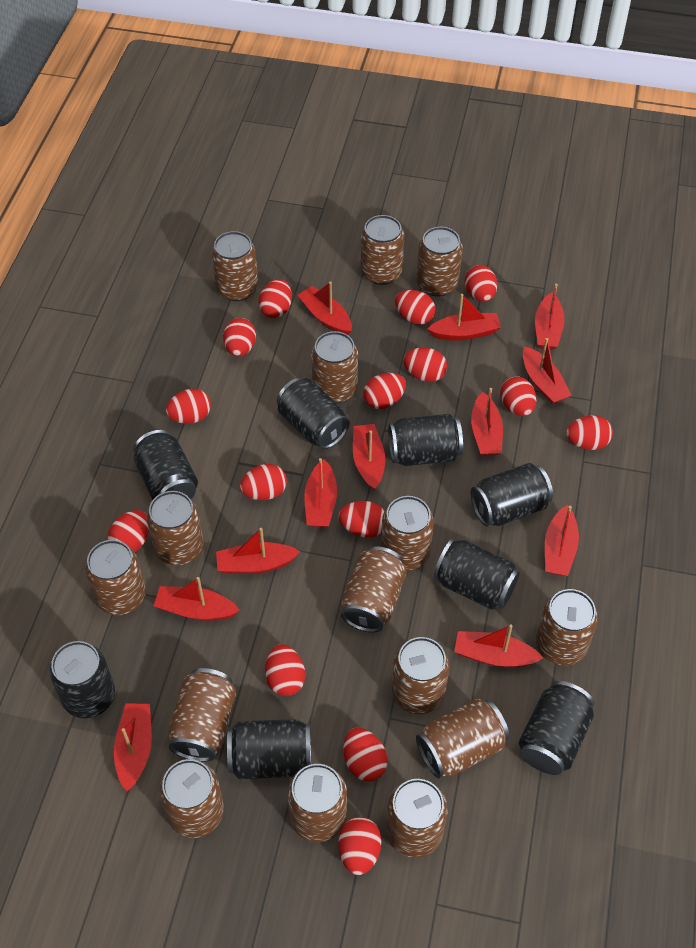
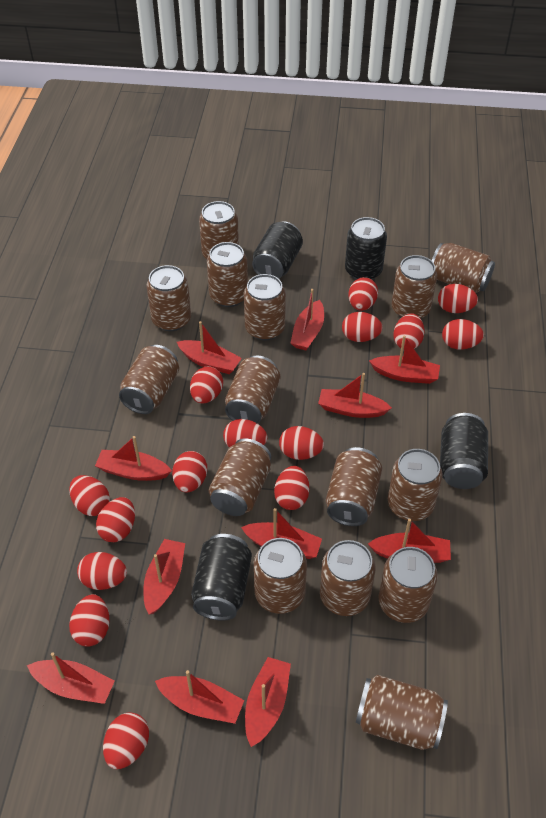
black can: [49,641,115,718] [133,430,198,500] [227,719,311,779] [277,378,350,449] [388,414,463,466] [434,539,520,610] [471,463,553,526] [519,681,594,775] = 8 -> [191,534,252,621] [252,222,303,279] [345,217,387,280] [440,413,488,489] = 4
red boat: [114,704,152,791] [154,577,240,621] [216,528,300,574] [298,281,352,335] [304,458,337,527] [353,424,385,491] [427,294,501,341] [454,624,543,667] [471,388,503,456] [523,338,572,404] [535,284,565,350] [545,505,579,576] = 12 -> [27,652,115,704] [95,436,172,481] [143,539,185,614] [155,670,244,724] [177,321,242,374] [241,508,322,559] [245,657,291,747] [291,289,324,350] [318,373,392,418] [368,519,451,563] [369,335,440,384] = 11

